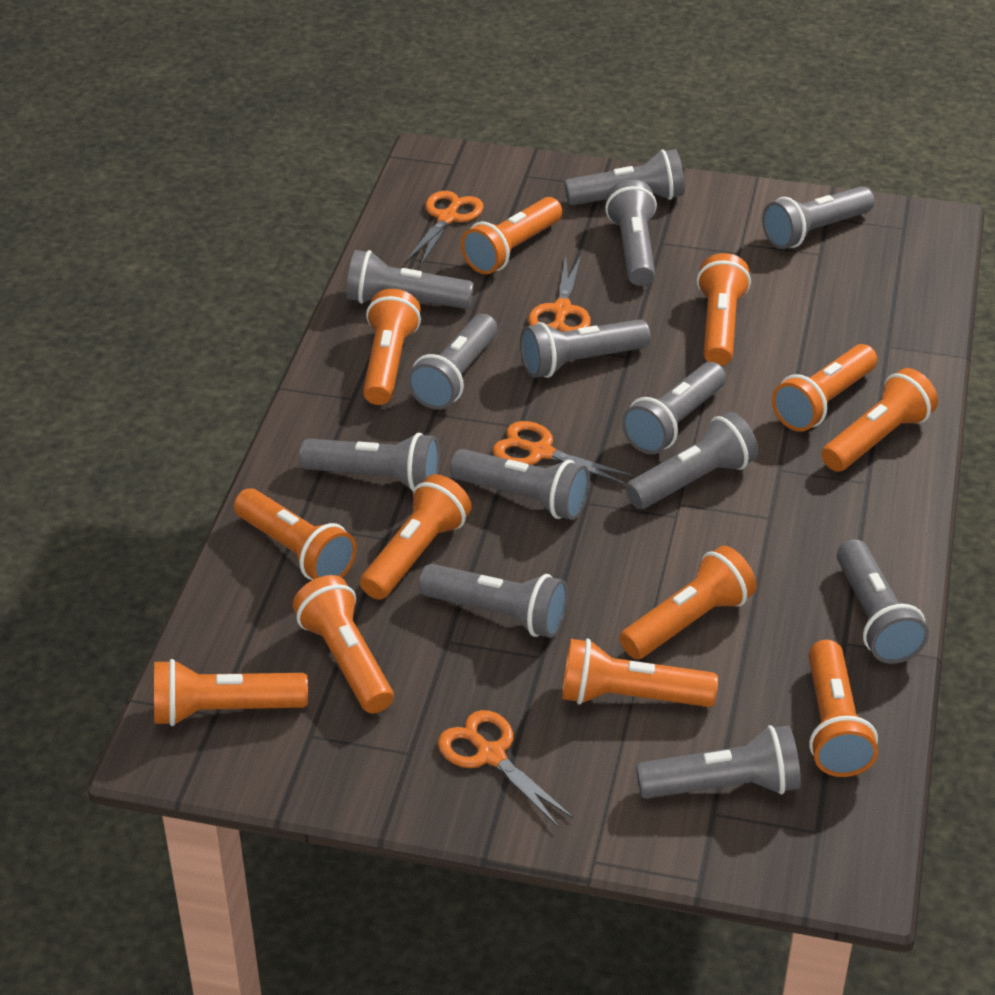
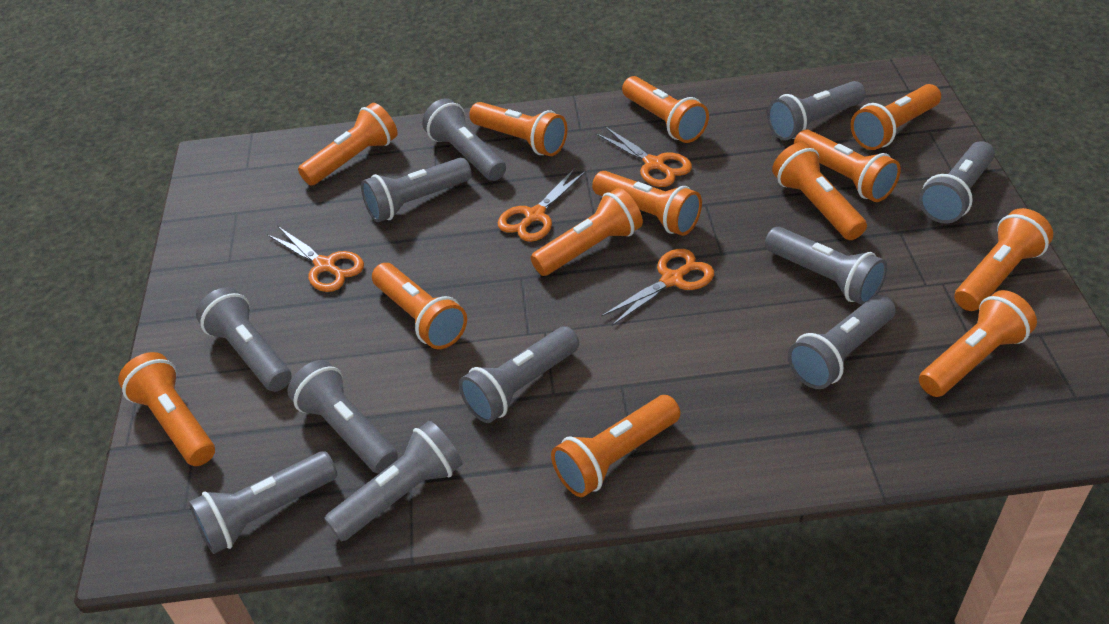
grey flashlight: [299,433,440,491] [346,250,474,309] [407,314,497,410] [419,564,568,638] [450,449,590,520] [520,319,651,378] [564,149,685,205] [605,180,657,286] [622,362,726,455] [626,412,758,509] [636,725,801,799] [762,186,875,249] [837,539,929,664] = 13 -> [189,451,337,554] [196,287,292,392] [287,360,398,474] [324,421,462,541] [361,158,472,222] [422,98,506,181] [459,326,579,423] [765,227,887,305] [767,81,866,140] [788,295,896,389] [919,141,995,224] = 11
orange flashlight: [154,659,308,726] [234,488,357,580] [292,575,394,714] [360,474,472,600] [363,289,421,405] [461,197,562,274] [562,639,718,707] [620,545,757,659] [697,253,751,366] [772,344,877,432] [808,640,878,777] [821,368,938,472] = 12 -> [118,352,215,466] [298,103,398,186] [372,263,467,349] [469,102,567,156] [531,188,643,276] [551,395,681,497] [592,171,702,236] [622,76,709,143] [772,142,867,240] [794,129,901,202] [851,84,941,150] [919,290,1037,397] [954,208,1053,311] = 13

